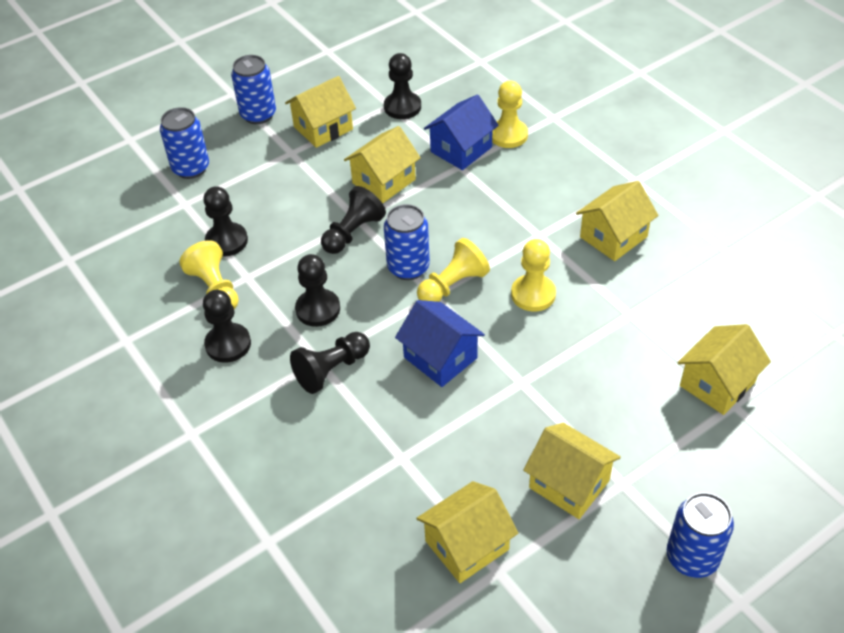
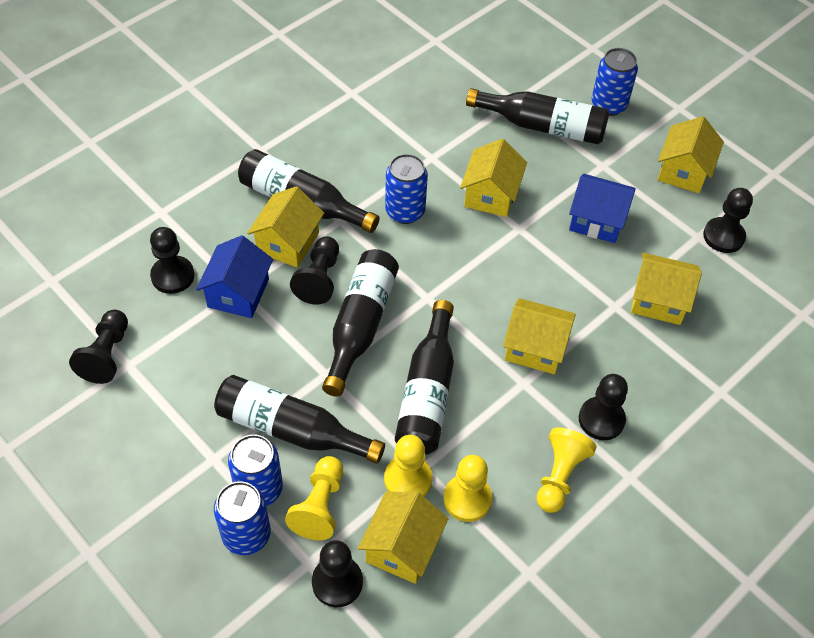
black bottle: none = 0 -> [214,375,385,464] [238,149,380,233] [322,249,399,397] [395,300,454,455] [466,88,609,144] = 5

